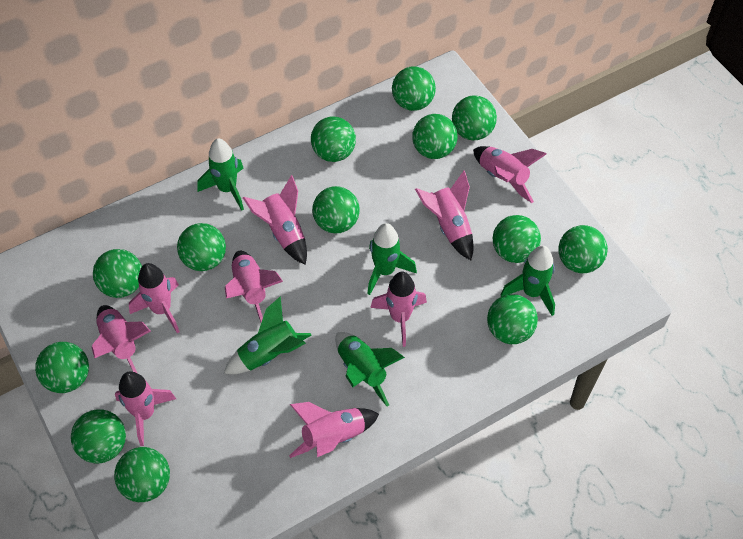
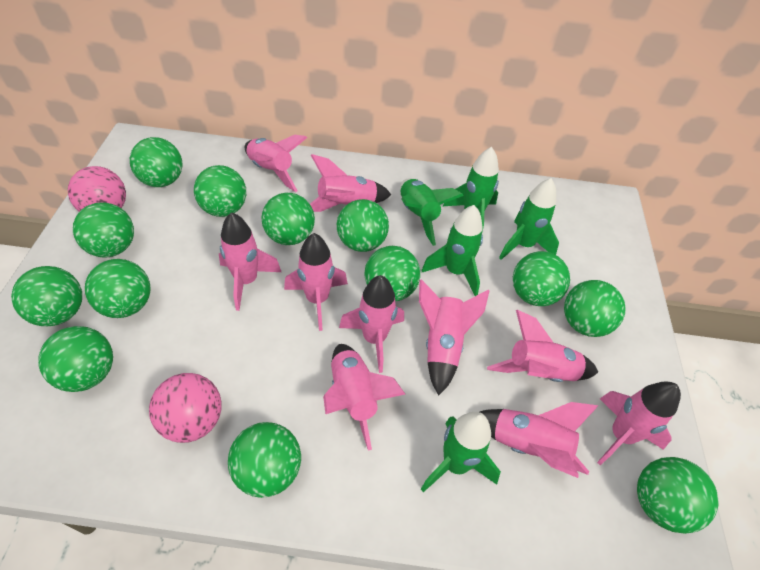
pink ball: none = 0 -> [68,166,126,212] [149,373,222,443] = 2
pink rocket: [92,305,151,374] [115,371,176,446] [129,263,180,333] [225,251,283,322] [243,175,307,265] [289,402,379,458] [370,272,427,347] [415,170,474,260] [473,146,546,203] = 9 -> [219,212,281,311] [245,135,307,192] [284,233,348,331] [310,154,391,212] [323,344,405,450] [339,275,404,373] [419,279,489,395] [480,402,598,478] [487,310,598,382] [597,381,681,465] = 10

